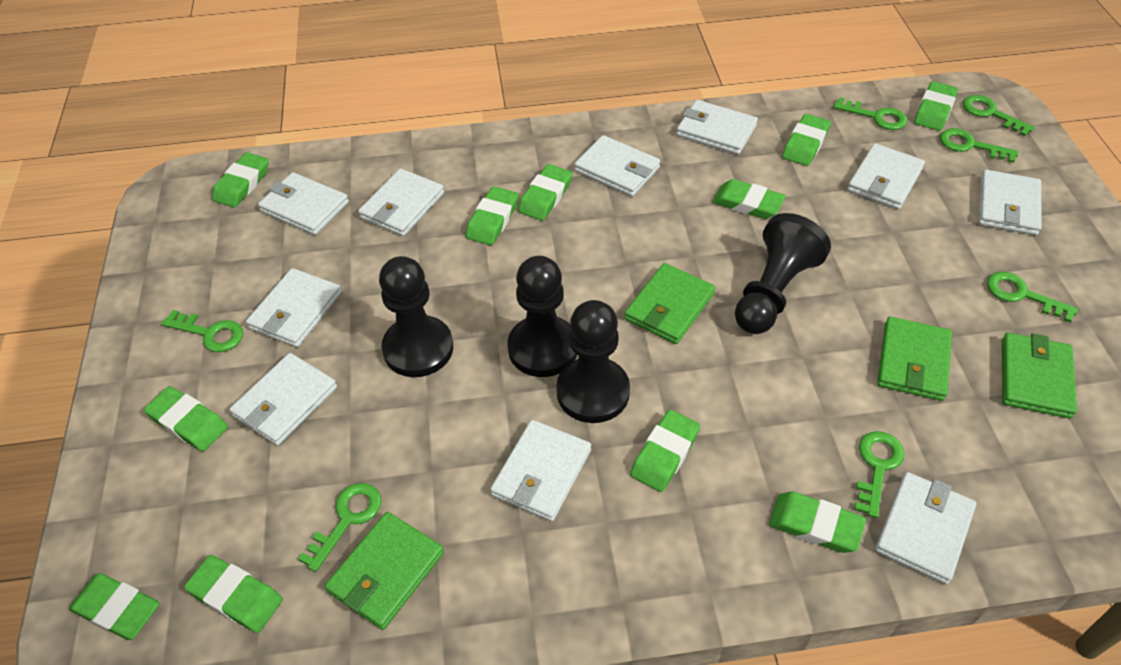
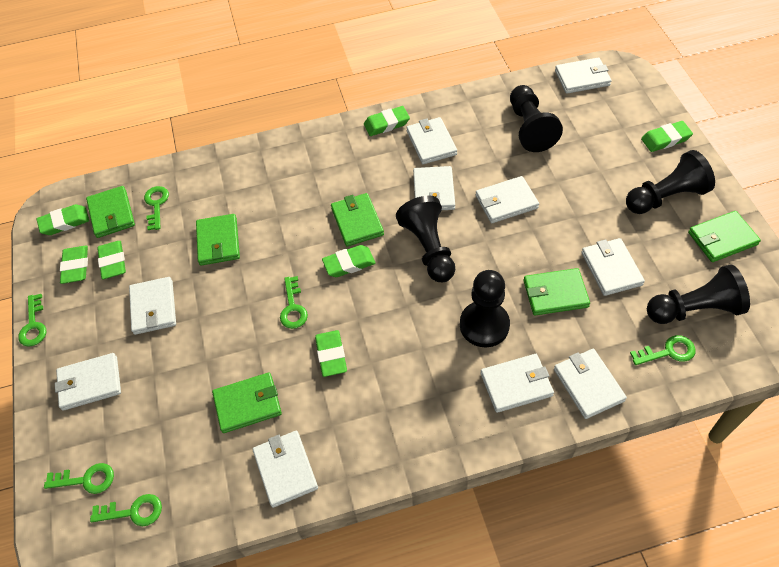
black pawn: [379,256,453,377] [508,256,577,377] [556,300,630,423] [735,213,831,334] = 4 -> [396,196,455,282] [460,270,510,347] [510,85,563,152] [626,150,715,214] [647,264,750,324] = 5
green eraser: [69,573,159,640] [144,386,228,452] [184,555,283,633] [212,152,269,208] [466,186,519,245] [518,164,573,221] [630,410,700,492] [713,179,786,219] [769,492,866,553] [782,114,831,166] [914,81,958,131] = 11 -> [37,204,89,235] [60,246,88,284] [97,241,126,279] [315,330,347,377] [322,245,376,277] [364,106,410,136] [641,121,693,152] = 7
green key: [161,310,243,352] [298,483,381,572] [833,97,907,130] [854,431,905,518] [940,128,1019,163] [963,95,1035,136] [987,271,1078,323] = 7 -> [18,294,46,347] [44,463,114,494] [90,494,162,526] [144,186,169,230] [280,276,308,329] [630,335,696,365] = 6
green wallet: [325,512,444,630] [624,263,715,344] [877,317,952,401] [1002,333,1077,419] = 4 -> [86,186,135,238] [196,214,240,266] [212,372,282,433] [331,193,384,246] [523,268,590,315] [688,211,761,262] = 6

